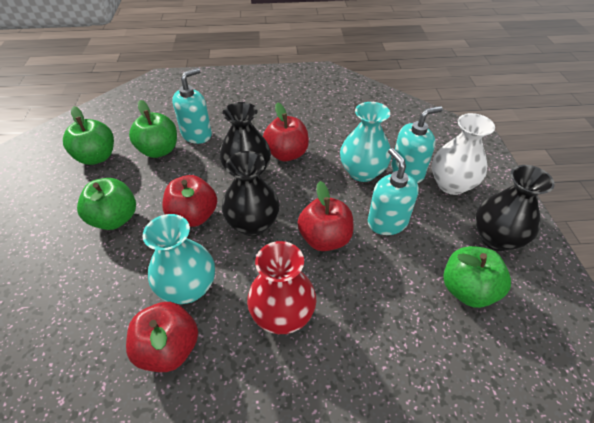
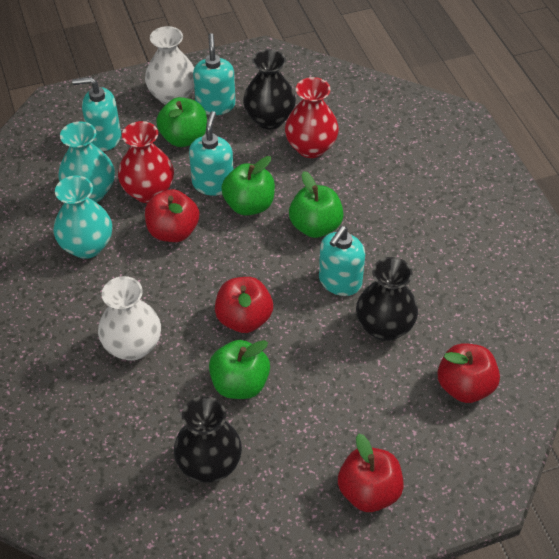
red vase: [247,241,317,334] = 1 -> [118,121,174,203] [285,77,339,158] = 2
turquoise soap dispenser: [172,68,212,144] [368,148,419,235] [391,106,443,183] = 3 -> [72,77,121,151] [189,111,233,196] [193,33,236,115] [319,226,365,296] = 4
white vase: [432,113,495,195] = 1 -> [98,276,161,361] [145,26,194,105] = 2

